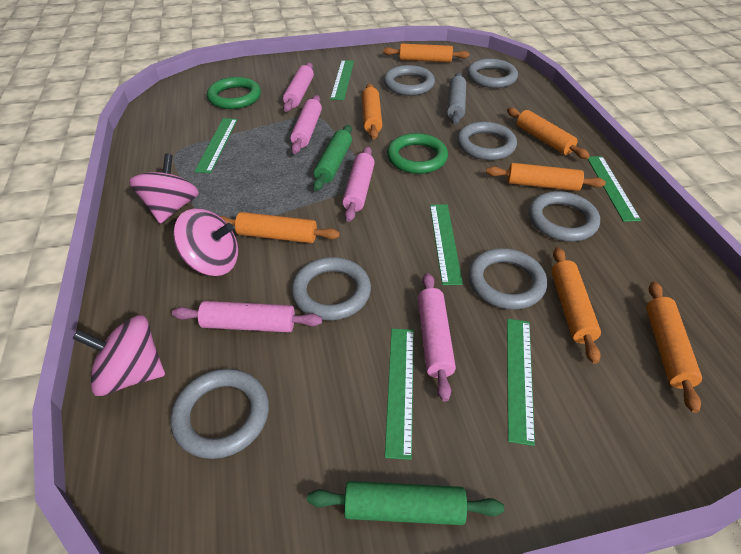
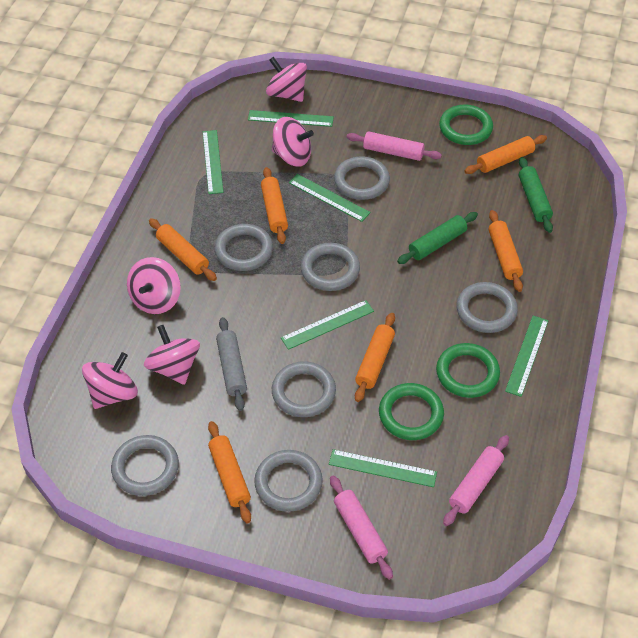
green ring: [207,77,261,109] [387,133,448,174] = 2 -> [379,383,444,440] [436,343,500,398] [439,105,493,145] = 3
orange rolling pin: [220,212,340,243] [362,84,382,139] [383,44,469,62] [486,163,606,191] [507,107,590,159] [551,247,601,364] [646,281,702,413] = 7 -> [149,218,217,281] [208,421,251,523] [261,167,288,244] [355,313,395,402] [464,135,547,174] [489,210,523,292] = 6
pink rolling pin: [172,301,322,332] [283,63,314,112] [290,95,322,154] [342,147,375,222] [418,273,456,402] = 5 -> [330,476,393,580] [347,131,442,161] [443,435,509,526] = 3
pink spinning top: [72,315,165,396] [129,154,199,224] [173,209,238,276] = 3 -> [82,352,138,409] [127,257,181,314] [144,325,200,385] [266,57,307,102] [272,117,314,166] = 5

